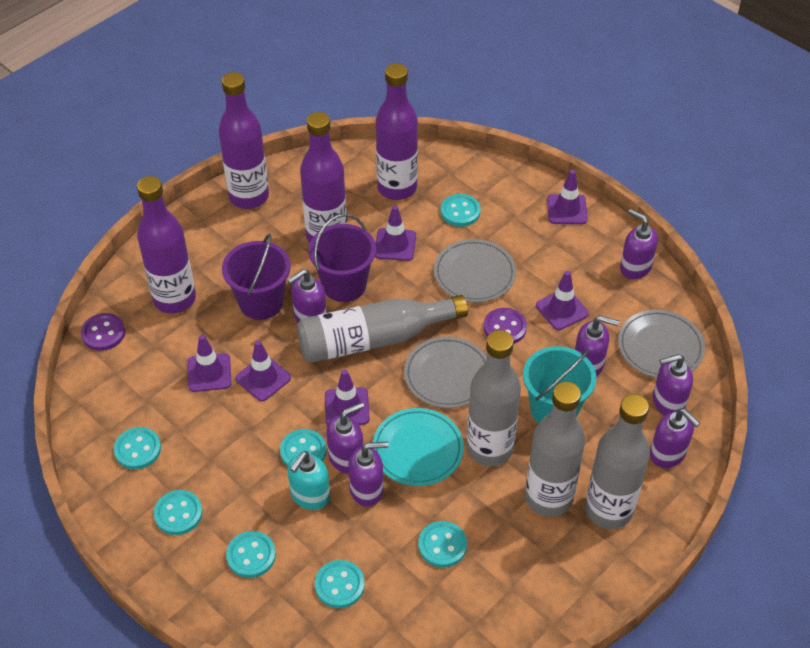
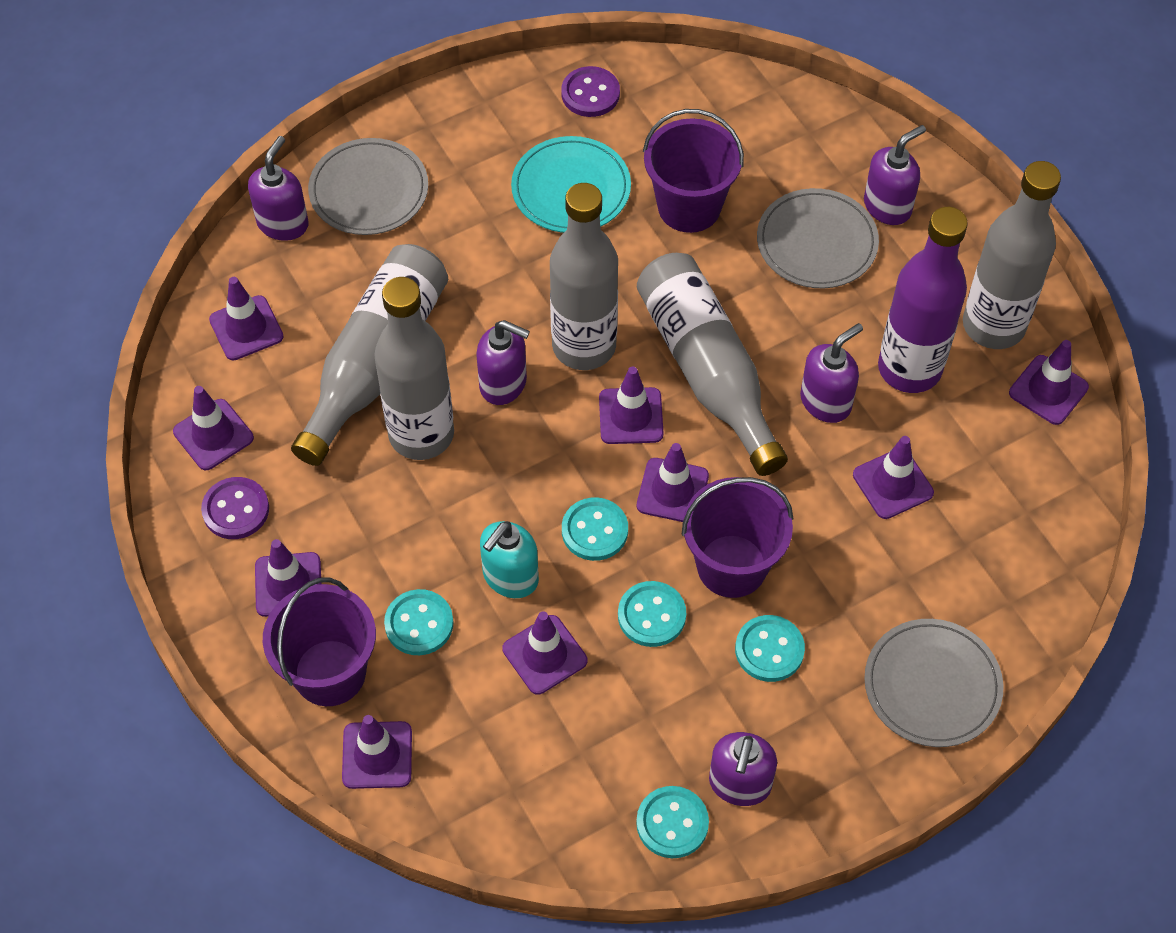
grey bottle: [297,295,468,363] [467,330,521,466] [525,381,585,517] [585,394,650,529] = 4 -> [291,244,448,466] [374,277,454,460] [550,183,618,370] [637,253,788,476] [963,161,1061,349] = 5
purple bottle: [137,176,196,314] [219,72,269,209] [300,112,347,243] [376,63,418,200] = 4 -> [878,207,968,393] = 1
purple bucket: [222,234,291,320] [308,214,376,302] = 2 -> [263,577,376,706] [643,109,744,233] [682,477,794,598] = 3
purple soap dispenser: [287,269,327,322] [326,402,364,474] [348,442,388,507] [575,315,619,376] [620,209,658,279] [650,409,700,468] [653,354,693,415] = 7 -> [248,136,309,241] [476,320,530,405] [709,732,777,806] [800,323,863,423] [864,125,926,225] = 5
purple traffic cone: [187,335,231,392] [235,340,291,401] [325,369,370,425] [375,205,416,261] [536,271,589,330] [547,170,588,224] = 6 -> [173,386,254,470] [209,277,284,360] [255,539,322,617] [342,715,412,789] [502,611,587,695] [599,366,664,444] [637,443,709,522] [853,436,934,519] [1009,340,1089,425] = 9
turquoise bucket: [523,346,597,424] = 1 -> none = 0
turquoise button: [114,427,161,469] [154,490,203,535] [226,531,276,578] [280,429,327,467] [315,560,365,608] [418,521,467,568] [441,194,481,227] = 7 -> [384,589,453,655] [562,497,628,561] [618,581,686,647] [636,786,709,858] [735,615,805,682] = 5

